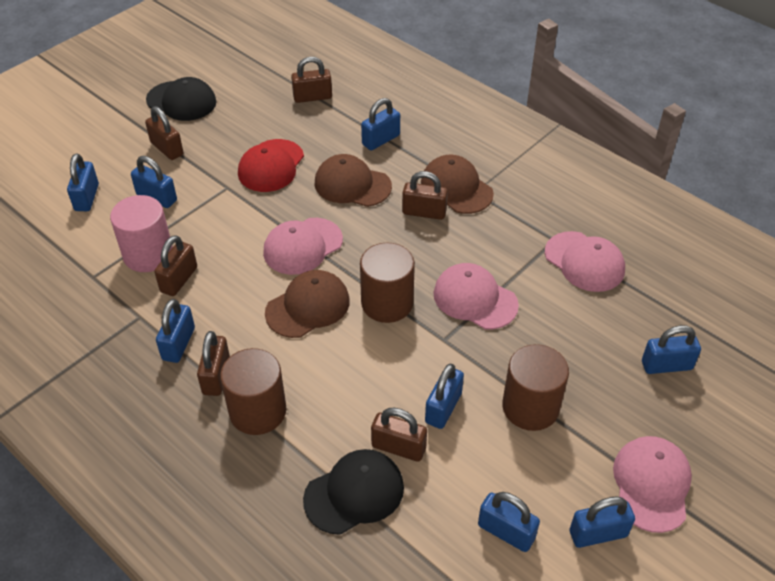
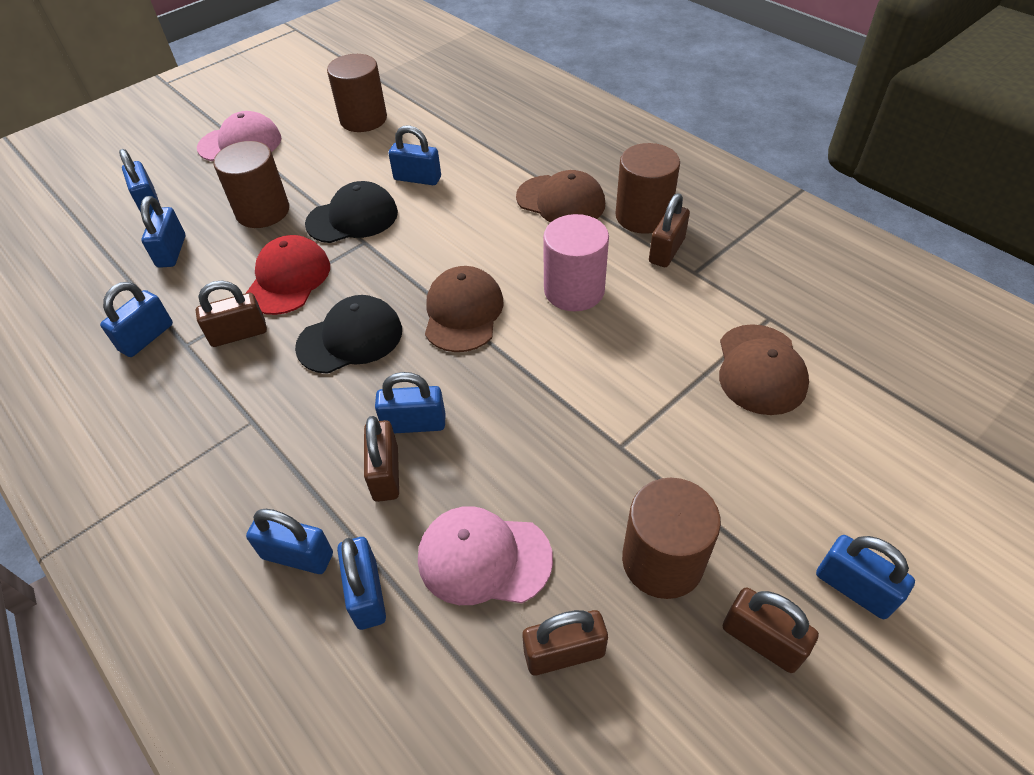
brown cylinder: [220,348,287,435] [360,243,415,323] [502,344,569,431] = 3 -> [214,141,289,228] [327,54,387,132] [615,143,680,234] [622,478,721,599] = 4
brown padlock: [145,106,183,160] [154,235,197,296] [197,331,230,396] [291,57,332,103] [371,408,427,462] [402,171,448,220] = 6 -> [196,281,267,347] [364,416,399,502] [522,610,608,675] [649,194,690,267] [723,587,819,673] = 5
pink cap: [263,218,343,275] [433,263,519,329] [545,231,625,292] [613,436,692,533] = 4 -> [197,111,281,161] [418,506,553,605] = 2

